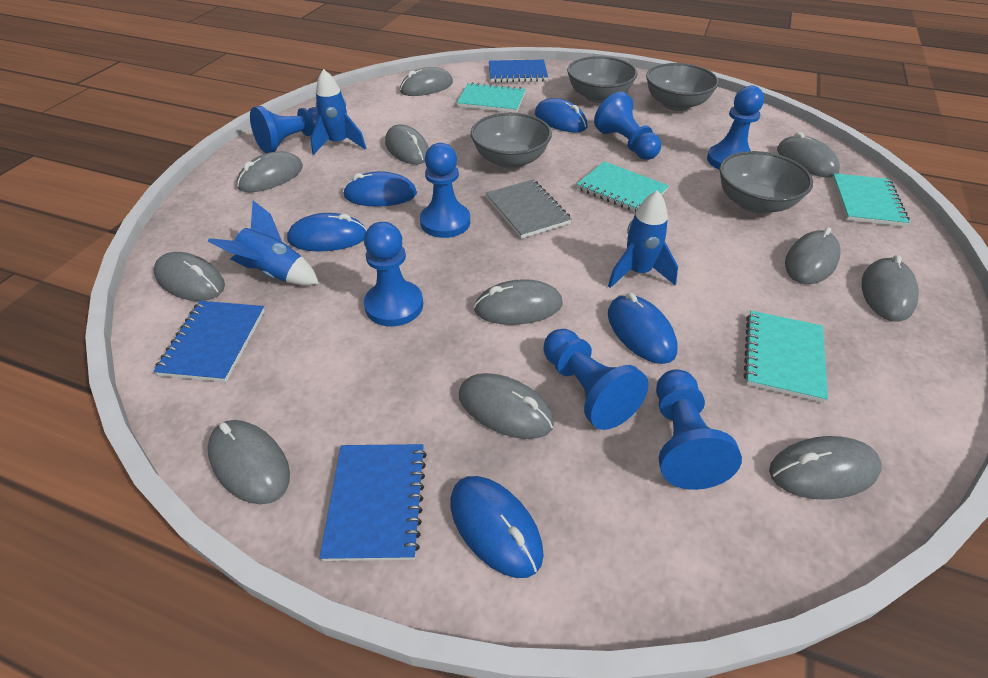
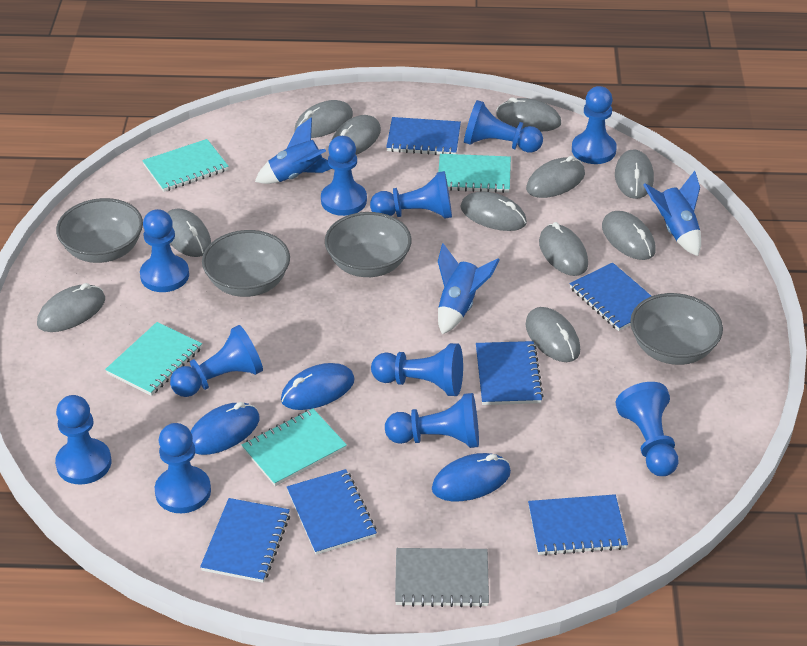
blue mouse: [287,213,367,251] [343,171,417,207] [451,476,544,578] [535,98,587,133] [608,293,678,364] = 5 -> [190,402,260,455] [281,363,355,410] [432,453,511,501] = 3
blue notebook: [153,301,265,382] [320,444,427,561] [489,60,548,83] = 3 -> [200,498,290,583] [287,469,377,555] [386,117,461,155] [476,341,544,405] [528,494,628,556] [570,263,651,331] = 6
blue pawn: [250,106,319,153] [364,222,423,326] [420,143,470,238] [544,329,649,430] [594,92,661,160] [656,369,742,490] [707,85,764,169] = 7 -> [55,395,111,485] [140,209,189,292] [155,423,211,513] [170,325,263,397] [321,136,367,216] [370,171,452,218] [371,343,463,396] [385,393,479,448] [464,100,543,153] [572,86,617,164] [615,382,678,476] = 11

